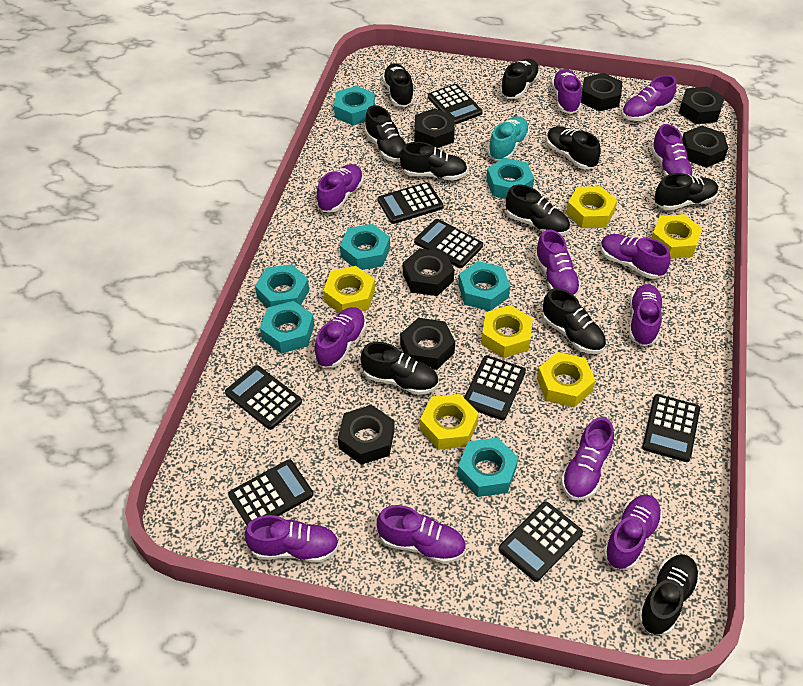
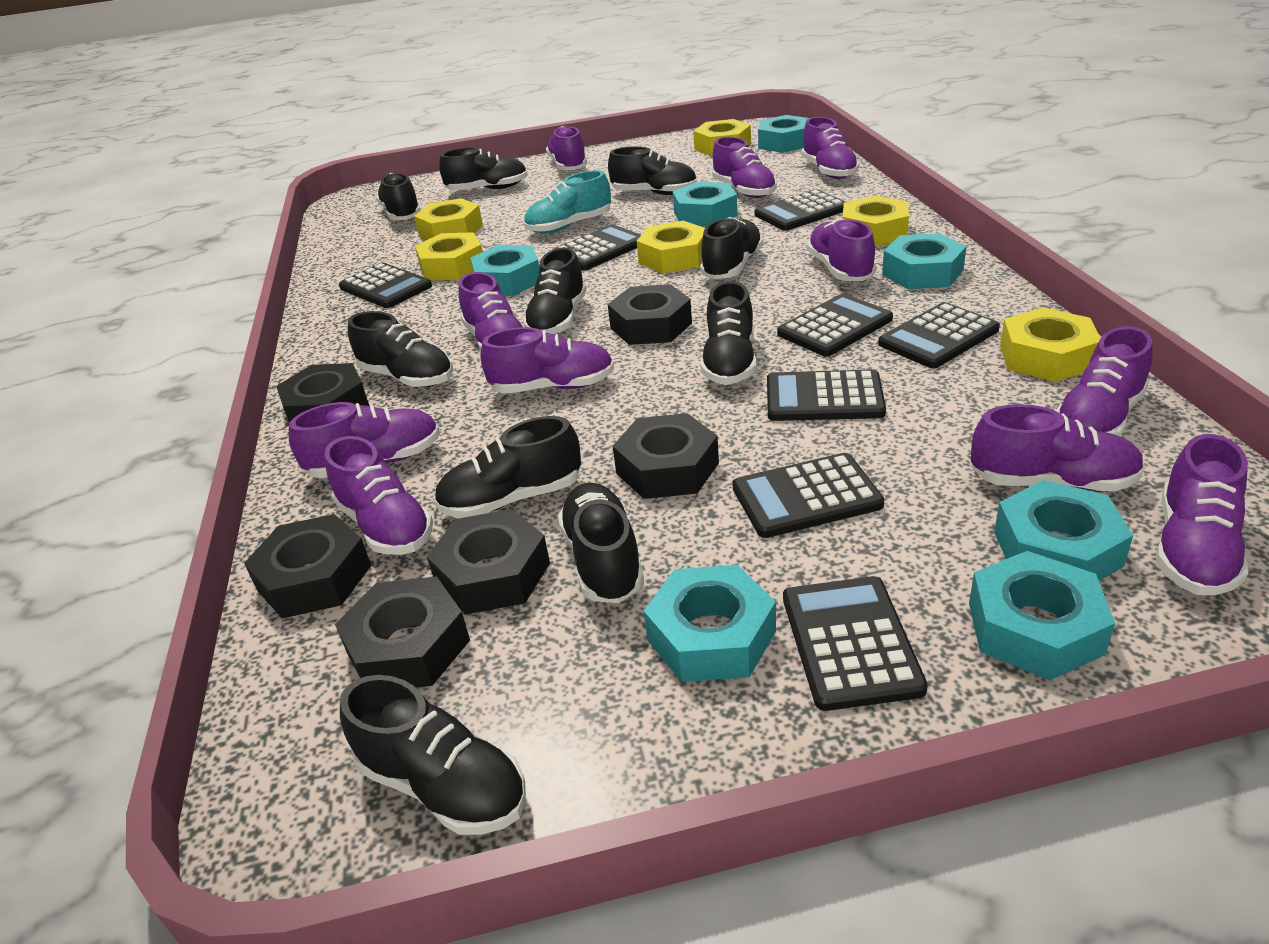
black nut: [338,405,394,465] [400,318,455,370] [403,248,454,296] [415,108,455,148] [581,73,622,111] [679,86,724,124] [682,126,728,168] = 7 -> [244,514,371,618] [276,363,369,424] [335,576,470,687] [427,509,550,615] [608,284,692,345] [613,413,719,499] = 6
purple shoe: [244,515,339,563] [314,307,366,368] [317,164,363,212] [377,505,466,564] [535,229,581,296] [552,69,582,114] [561,417,614,501] [600,234,671,279] [603,495,662,570] [622,75,677,121] [629,284,663,346] [651,124,694,176] = 12 -> [289,402,440,478] [325,436,433,555] [459,272,523,351] [480,327,614,394] [546,126,587,170] [712,137,777,198] [801,117,859,179] [807,218,876,281] [971,404,1145,491] [1056,326,1153,437] [1156,434,1248,595] = 11

